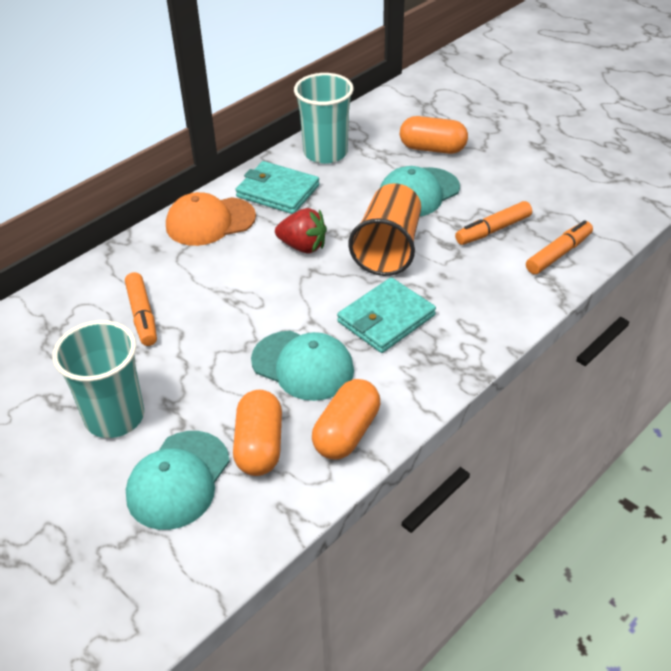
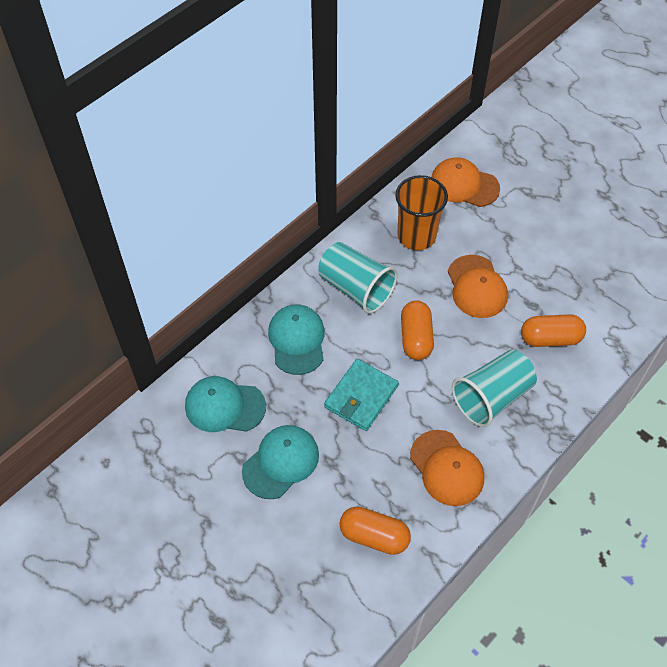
orange cap: [166,192,256,246] = 1 -> [410,430,484,506] [431,157,500,207] [448,255,508,318] = 3
orange marker: [125,272,157,346] [455,201,532,245] [526,220,593,274] = 3 -> none = 0
red strawberry: [275,208,327,253] = 1 -> none = 0
turquoise wallet: [235,161,319,214] [337,277,436,353] = 2 -> [324,359,399,431] = 1

